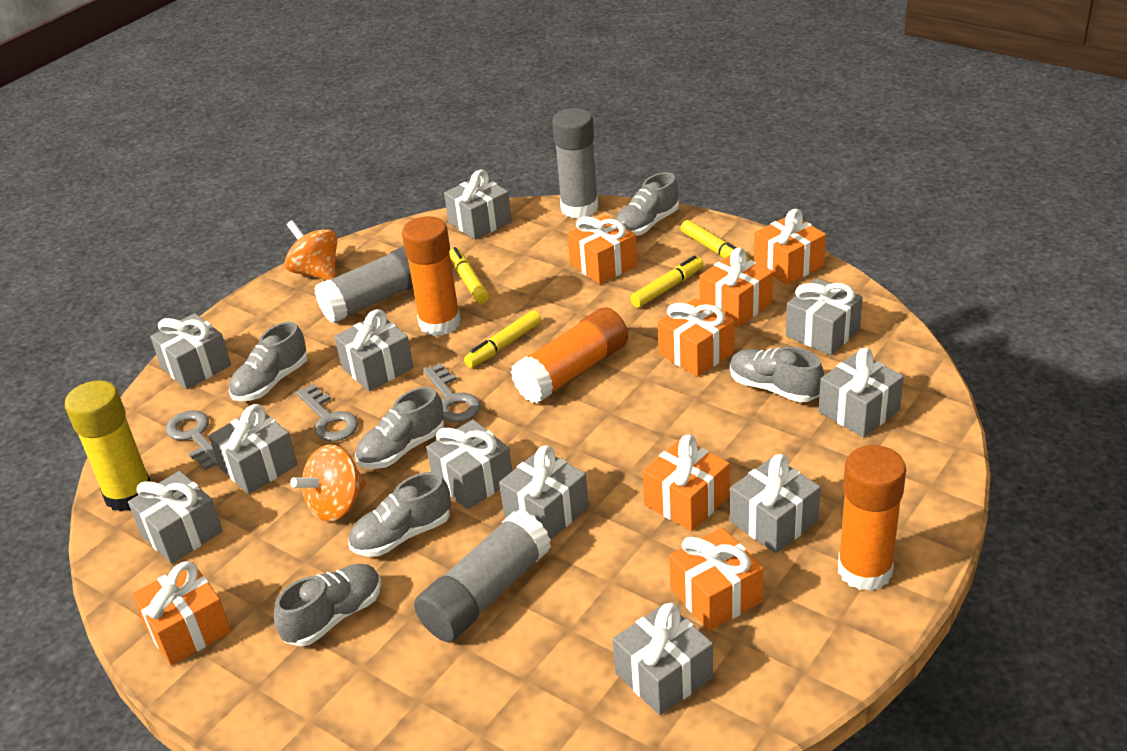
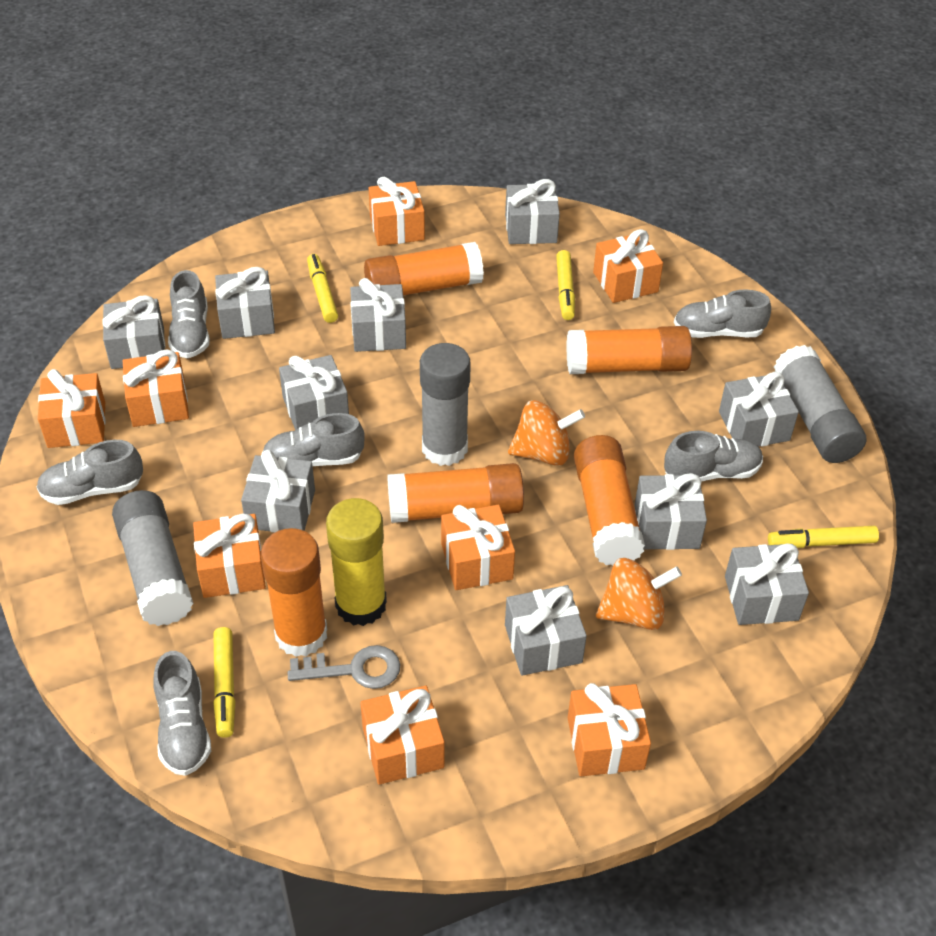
grey gift: [128,471,223,564] [150,313,231,389] [209,404,297,494] [334,309,414,391] [426,420,512,509] [444,169,512,240] [499,445,589,539] [613,603,713,715] [730,454,821,553] [786,278,863,355] [819,348,904,437] = 11 -> [102,295,165,369] [215,267,275,339] [241,450,315,532] [279,355,349,430] [350,278,406,352] [505,179,560,244] [505,585,587,676] [635,473,707,550] [719,372,799,447] [725,543,809,625] = 10
grey key: [166,410,218,470] [296,384,358,442] [423,363,480,422] = 3 -> [288,645,400,689] = 1
orange gift: [131,561,231,666] [567,215,637,284] [642,435,730,531] [658,298,735,377] [669,528,763,631] [699,248,773,327] [754,209,826,285] = 7 -> [38,369,106,448] [123,349,189,427] [193,514,266,598] [360,686,444,785] [369,177,425,246] [441,505,515,590] [568,683,651,776] [593,229,663,303] = 8
orange glue stick: [402,216,461,336] [511,307,628,403] [838,445,906,591] = 3 -> [261,528,327,657] [364,242,484,295] [387,463,524,523] [566,326,692,374] [574,435,645,566] = 5

